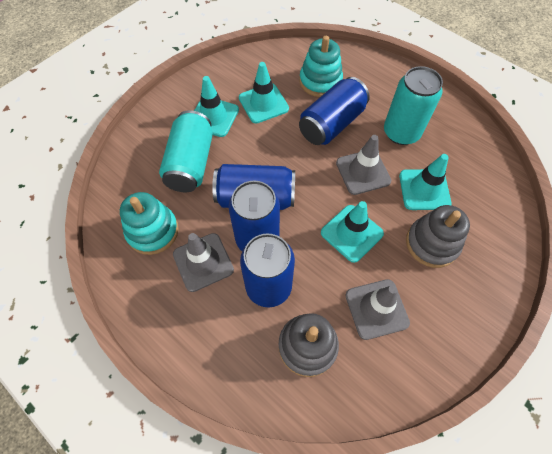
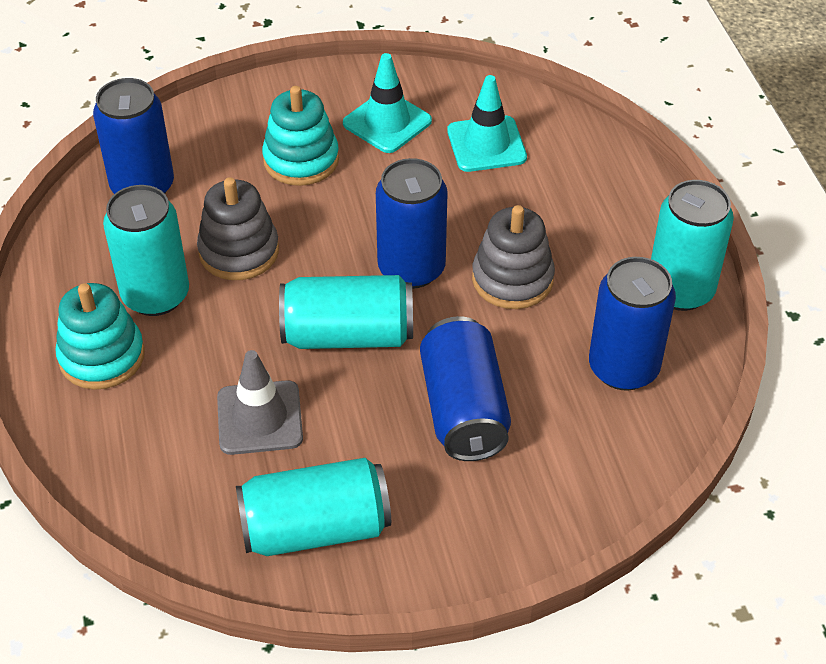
grey traffic cone: [173,233,234,292] [336,135,391,195] [346,279,410,340] = 3 -> [217,350,303,455] = 1
turquoise can: [159,110,213,192] [384,66,443,145] = 2 -> [103,185,189,316] [236,458,391,556] [279,275,413,349] [651,180,734,311] = 4
turquoise traffic cone: [194,76,239,137] [239,62,289,124] [321,201,384,263] [399,154,452,210] = 4 -> [343,53,432,153] [447,75,527,172] = 2

